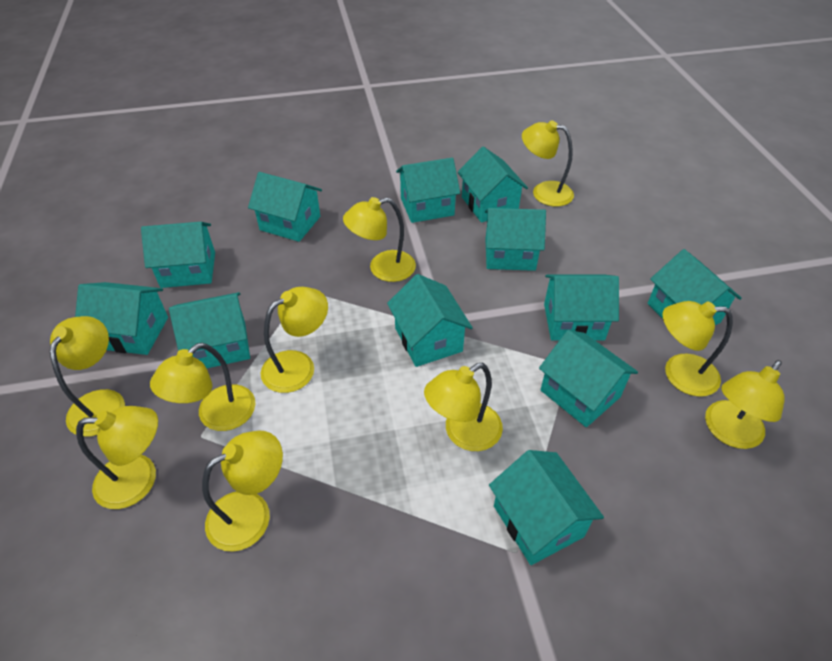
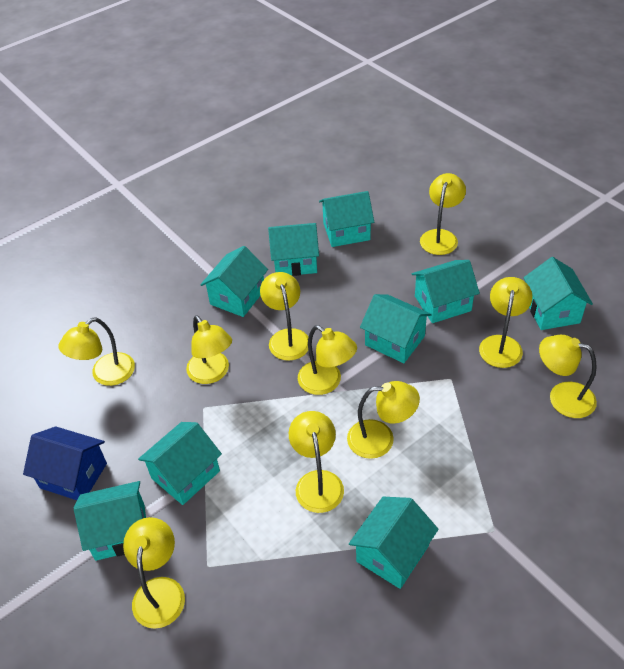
blue house: none = 0 -> [23,426,107,500] = 1
turquoise house: [75,282,168,355] [141,222,215,288] [169,292,250,368] [248,172,322,242] [387,274,473,367] [396,158,460,223] [457,146,528,222] [485,208,546,271] [489,450,604,565] [539,330,638,427] [544,275,619,340] [648,249,742,325] = 12 -> [74,481,146,561] [138,422,222,505] [200,246,268,317] [268,223,319,276] [319,191,374,247] [349,497,439,589] [360,294,432,363] [412,260,480,323] [524,257,593,330] = 9

